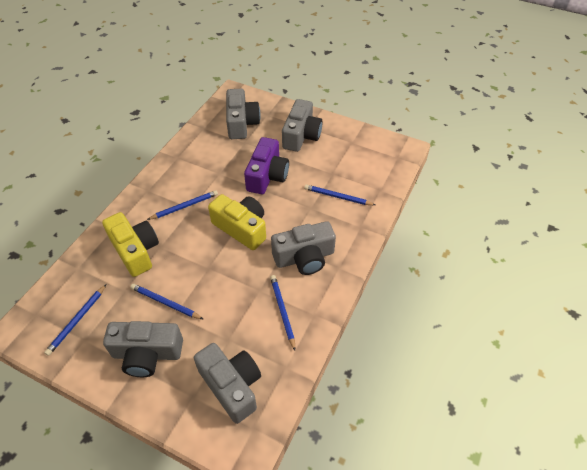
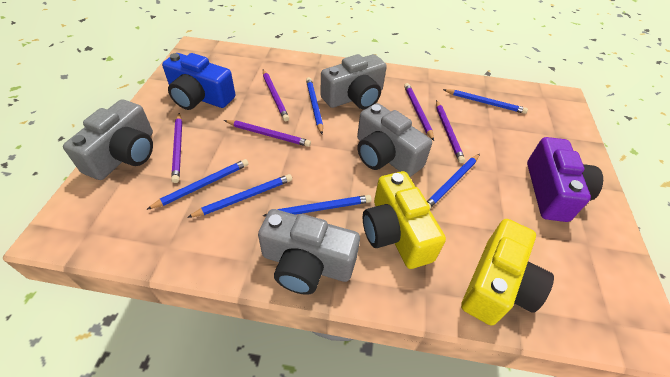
blue camera: none = 0 -> [162,53,235,110] = 1
blue pencil: [44,284,106,356] [131,284,203,319] [147,190,218,220] [270,275,295,351] [304,184,375,205] = 5 -> [146,159,249,210] [187,174,292,218] [263,195,372,217] [306,77,323,134] [427,154,480,208] [443,89,528,114] = 6
grey camera: [103,321,183,377] [194,343,261,424] [226,89,261,139] [271,221,336,275] [282,99,323,152] = 5 -> [63,99,153,180] [258,209,360,295] [320,54,387,109] [357,103,432,177] = 4
purple pencil: none = 0 -> [171,113,182,183] [224,120,311,147] [263,70,289,121] [404,83,434,141] [436,100,465,163] = 5

